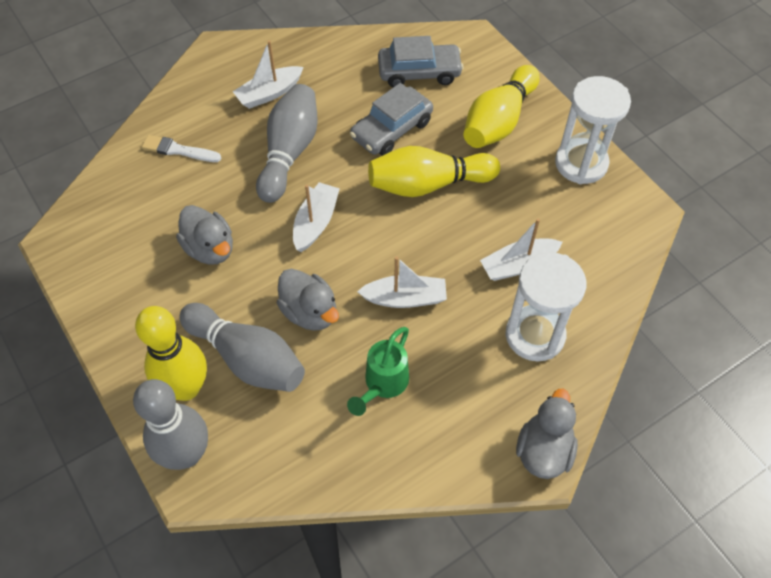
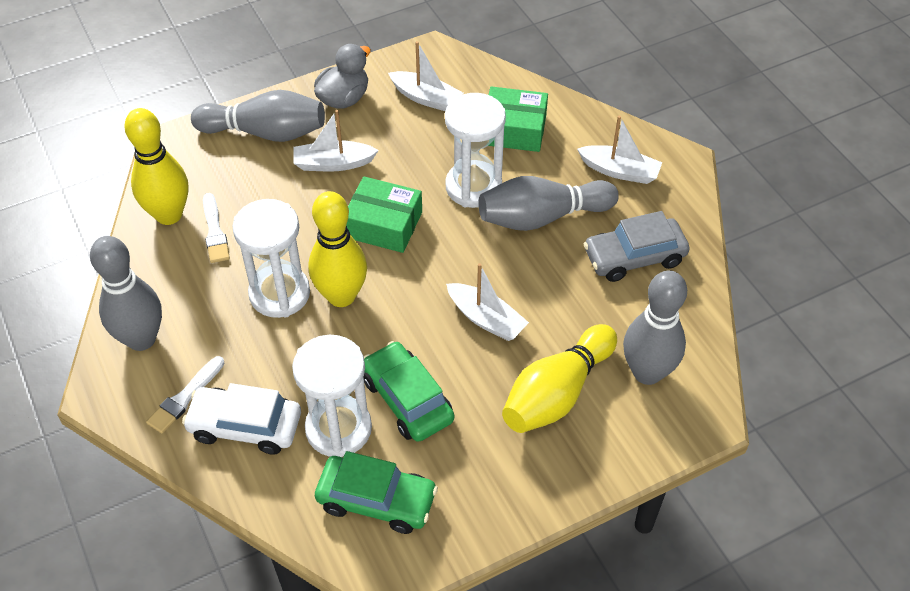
green box: none = 0 -> [346,176,422,253] [488,86,548,152] = 2
green car: none = 0 -> [315,451,438,534] [364,341,454,442] = 2
green watering can: [347,327,409,416] = 1 -> none = 0
grey bowling pin: [133,379,208,470] [179,303,305,392] [256,84,318,203] = 3 -> [90,236,162,351] [191,90,325,142] [479,176,619,231] [623,270,687,385] = 4
grey car: [350,83,433,156] [378,36,464,87] = 2 -> [583,211,690,282] = 1
grey duck: [176,205,233,265] [277,269,339,331] [516,389,578,479] = 3 -> [314,44,371,109] = 1
white brush: [142,135,221,162] = 1 -> [146,356,225,434] [203,193,230,263] = 2
white car: none = 0 -> [182,383,301,455] = 1
white hourglass: [505,252,586,361] [555,76,631,184] = 2 -> [233,199,310,318] [292,335,372,457] [445,93,506,208] = 3

